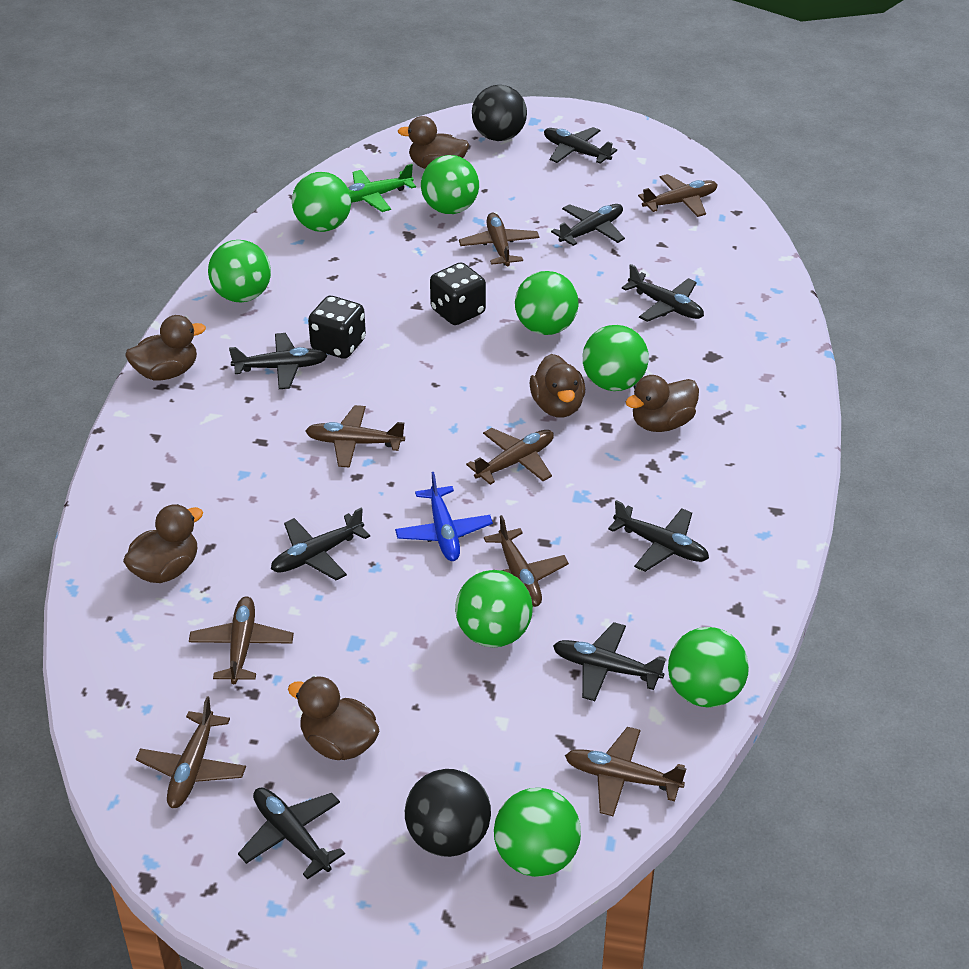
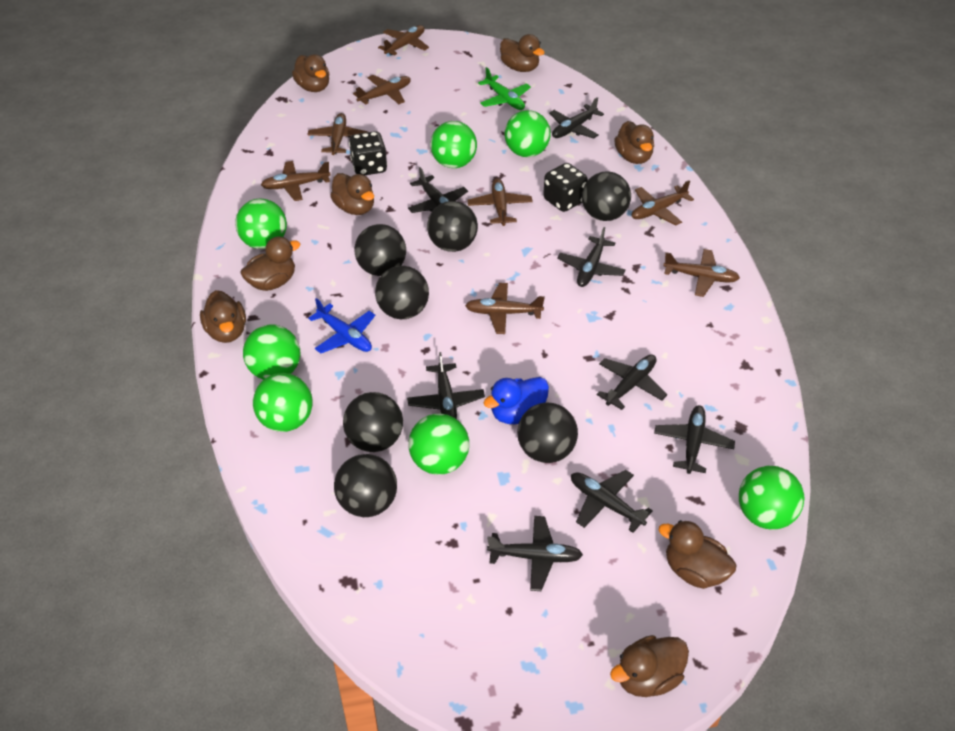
black ball: [405,769,491,857] [472,85,527,141] = 2 -> [334,454,397,517] [343,392,403,452] [354,224,406,276] [375,266,429,319] [427,201,478,252] [517,402,578,463] [582,171,631,221] = 7
blue duck: none = 0 -> [483,377,549,424] = 1
brown duck: [123,504,203,583] [125,315,206,380] [288,676,379,760] [398,116,469,169] [529,354,585,418] [625,375,699,432] = 6 -> [200,290,246,343] [240,236,300,291] [292,54,329,92] [330,173,374,215] [500,34,545,72] [610,635,689,697] [614,121,654,164] [659,520,736,589] = 8
green ball: [208,240,271,302] [292,172,351,232] [421,155,479,214] [455,570,533,647] [494,788,581,877] [515,271,579,335] [583,325,649,391] [668,627,749,708] = 8 -> [235,198,287,249] [243,324,300,380] [253,373,313,432] [408,414,469,475] [430,121,477,168] [504,110,551,157] [739,466,804,530] = 7

